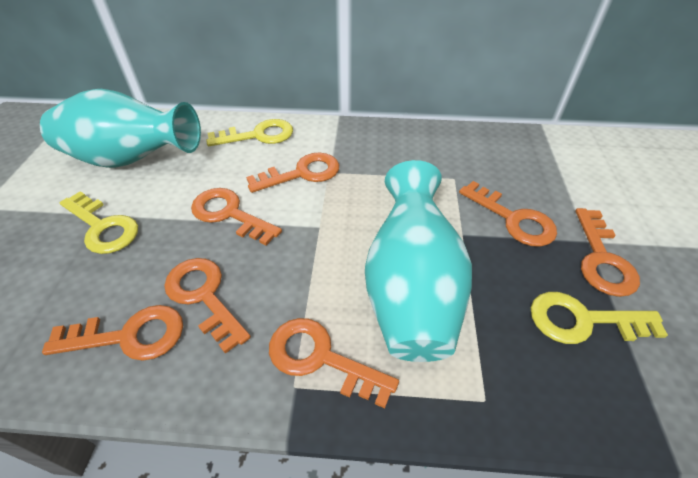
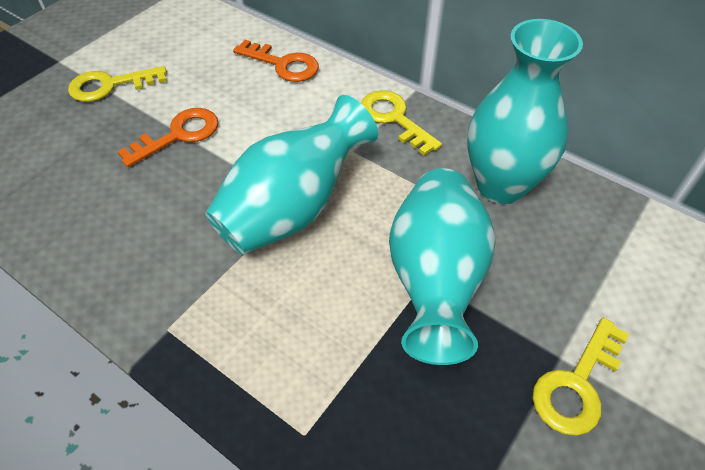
orange key: [42,305,183,361] [164,258,251,354] [191,188,282,245] [246,152,339,193] [269,318,399,408] [459,181,557,247] [575,208,640,297] = 7 -> [117,108,218,167] [233,40,319,82] = 2
turquoise vase: [40,89,201,168] [365,160,472,362] = 2 -> [206,95,378,255] [389,168,495,365] [467,19,583,204] = 3

